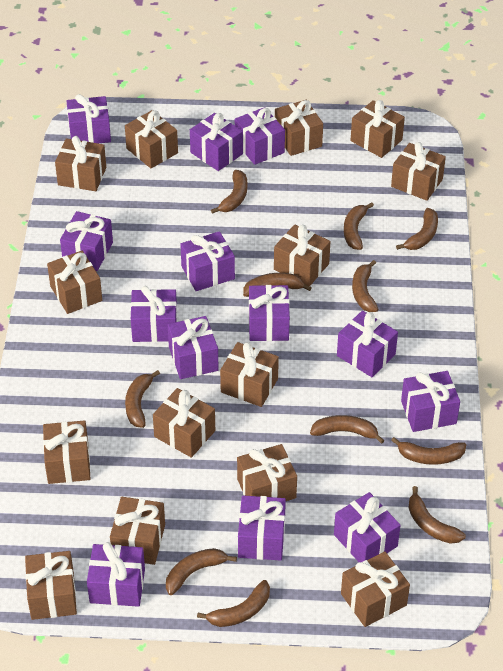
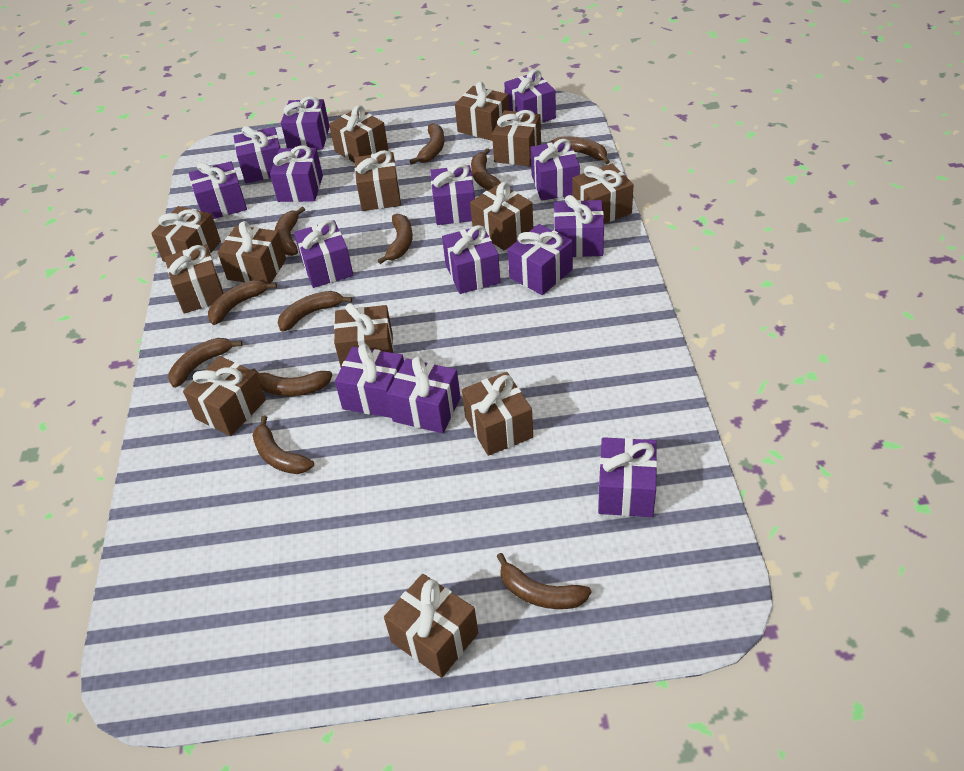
brown gift: [25,551,77,620] [43,420,91,484] [47,251,102,314] [55,136,106,191] [110,497,165,565] [125,110,178,168] [153,388,215,458] [220,342,279,407] [237,444,297,501] [274,224,331,286] [275,100,323,156] [341,551,410,627] [350,100,405,158] [391,142,446,201] = 14 -> [151,206,221,262] [165,245,224,314] [183,356,266,436] [217,221,286,284] [329,105,389,163] [334,303,394,368] [354,150,401,211] [384,574,478,678] [455,82,509,141] [462,372,533,456] [470,182,533,250] [492,110,541,166] [572,164,634,224] = 13
purple gift: [60,211,113,271] [67,94,111,144] [87,542,145,607] [131,286,177,342] [168,316,219,379] [180,231,235,291] [190,113,243,171] [235,107,285,165] [238,495,286,561] [249,285,290,341] [334,492,401,562] [337,311,398,377] [401,371,460,432] = 13 -> [189,161,247,219] [233,126,281,183] [270,145,323,202] [281,96,330,150] [294,220,353,288] [335,344,404,418] [387,356,461,433] [430,164,475,225] [442,225,500,294] [504,69,556,123] [508,224,573,295] [530,139,580,201] [554,195,604,257] [598,437,657,517] = 14

